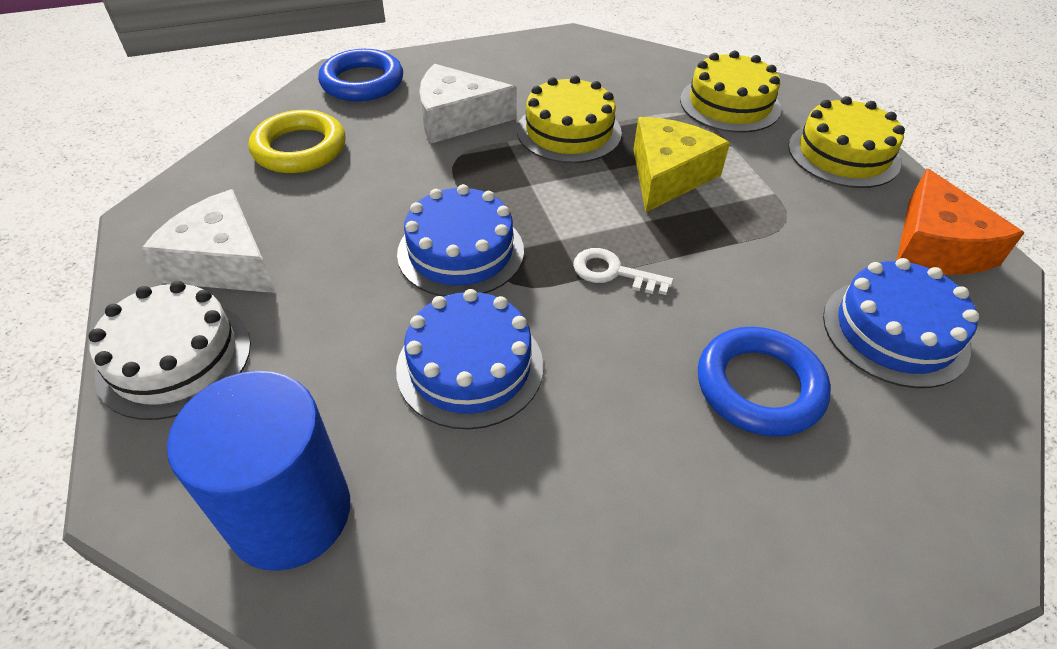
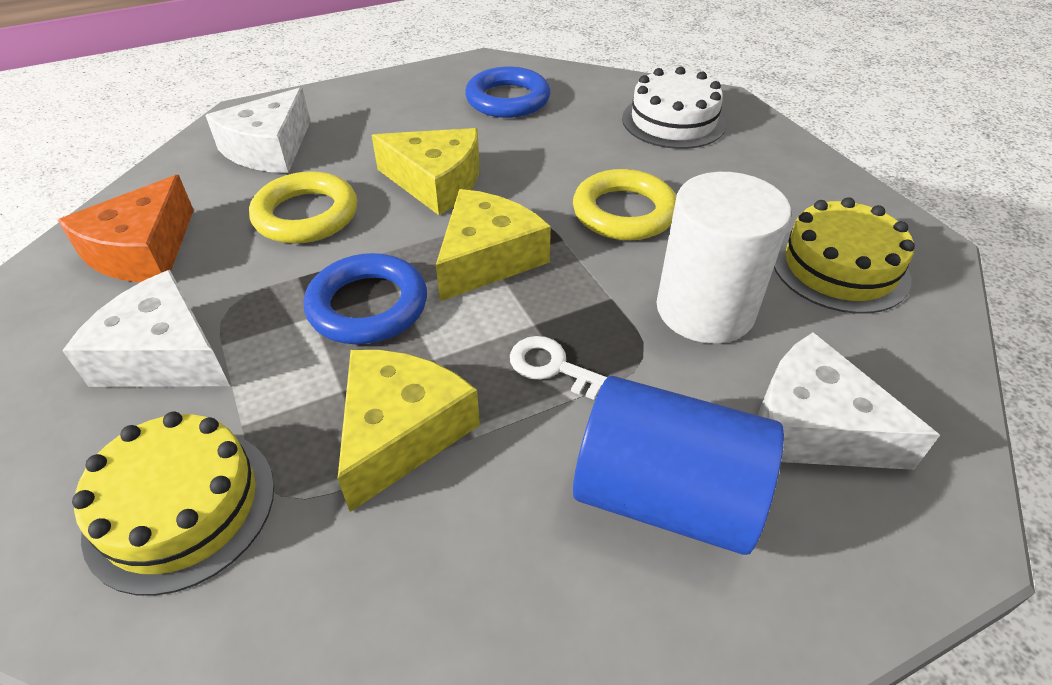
blue cake: [396,289,543,429] [397,184,524,297] [823,258,979,388] = 3 -> none = 0
white cheese: [140,189,276,293] [419,64,517,143] = 2 -> [62,270,230,387] [205,88,310,173] [757,332,940,470] = 3
white cylinder: none = 0 -> [657,172,791,344] = 1
yellow cake: [517,75,622,163] [680,51,781,133] [788,96,905,188] = 3 -> [72,412,274,596] [774,197,915,314] = 2
yellow cheese: [633,117,730,212] = 1 -> [338,350,480,512] [372,128,480,215] [436,189,551,301] = 3
yellow ring: [249,110,345,173] = 1 -> [249,171,357,244] [573,169,676,241] = 2

